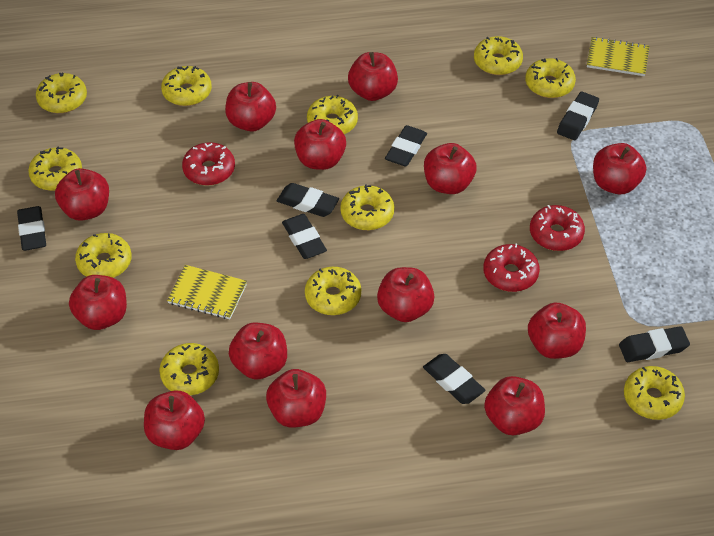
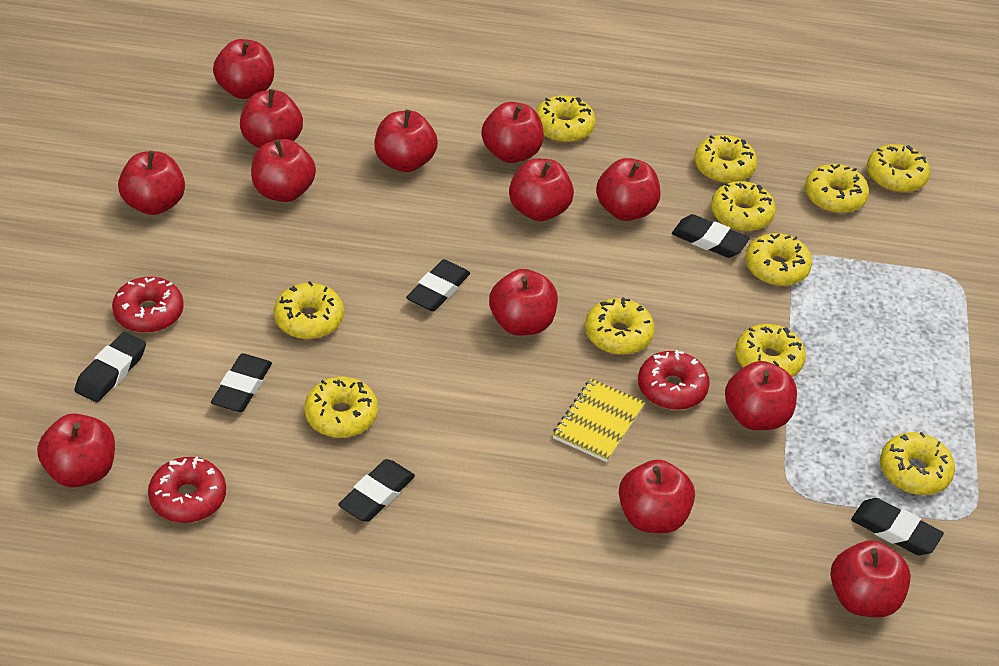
black eraser: [17,206,46,251] [277,183,339,217] [282,214,327,259] [385,125,427,167] [423,354,485,404] [557,92,599,140] [619,326,690,362] = 7 -> [75,332,146,402] [211,353,272,412] [338,459,415,522] [406,259,470,312] [672,214,750,258] [851,498,944,555] = 6
yellow notebook: [167,265,247,319] [587,37,650,76] = 2 -> [553,379,645,462] = 1

